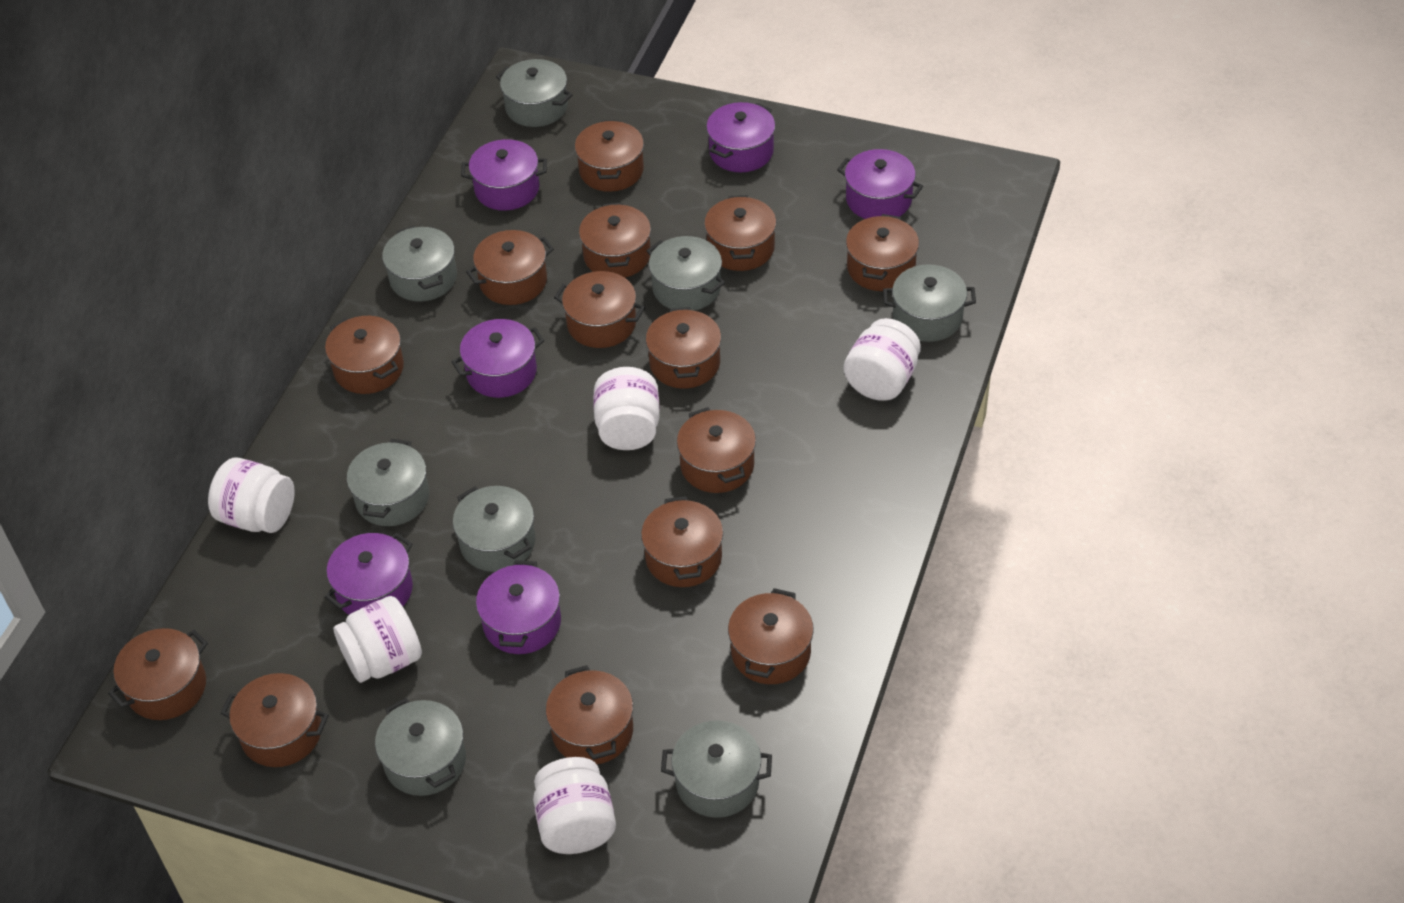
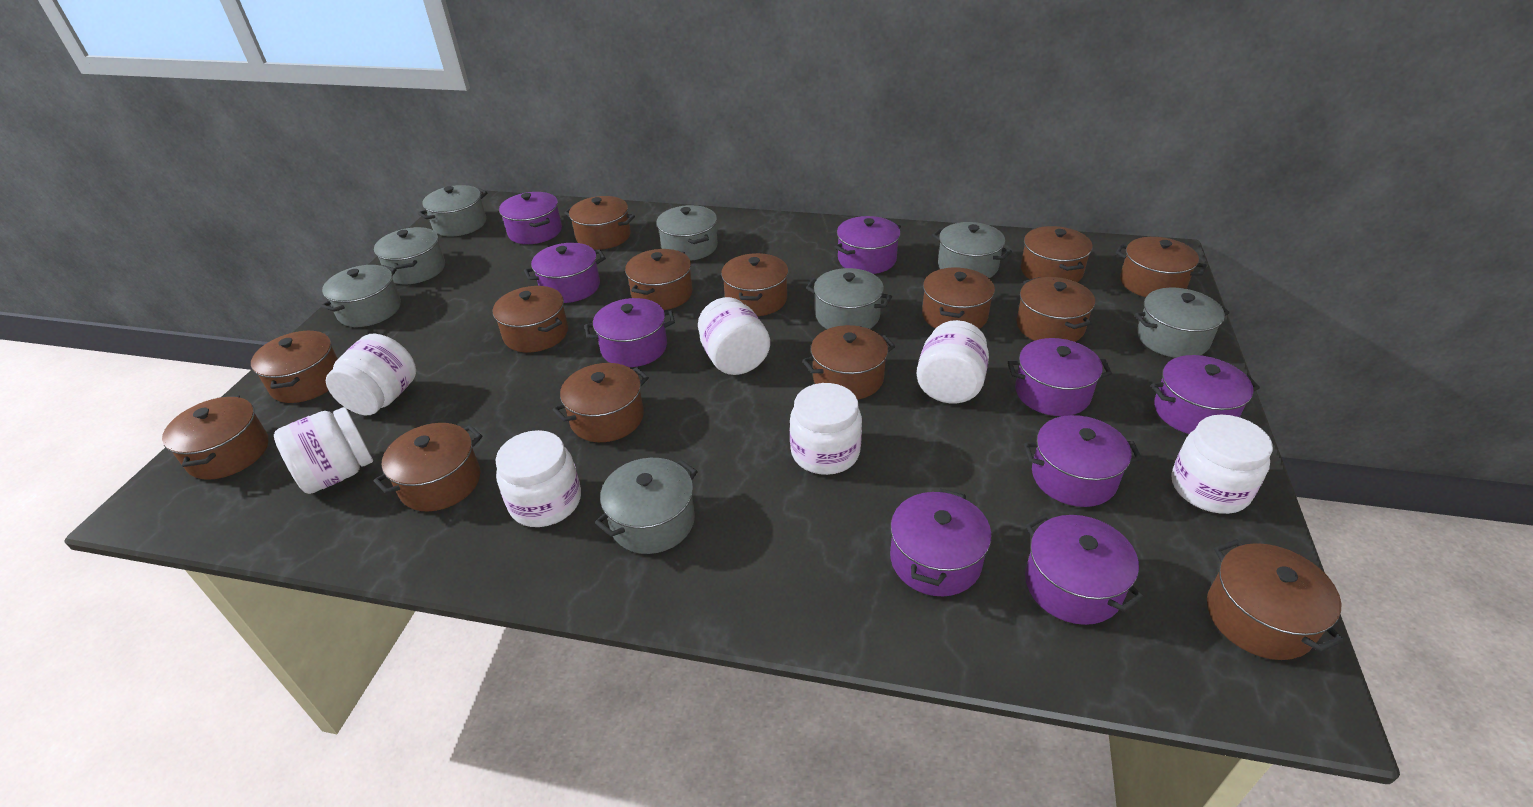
purple pot: [325,533,413,615] [452,319,544,398] [461,139,547,211] [476,560,561,654] [706,102,775,172] [837,149,923,219] = 6 -> [499,192,562,244] [524,243,606,303] [585,298,675,367] [835,216,901,274] [890,489,992,596] [1008,338,1112,416] [1024,415,1142,507] [1025,514,1144,625] [1151,355,1260,434] = 9
white jar: [208,458,295,533] [333,596,422,683] [533,757,616,854] [593,367,660,450] [843,318,921,401] = 5 -> [274,407,373,494] [326,334,416,415] [496,430,581,527] [698,297,770,375] [790,383,862,475] [917,320,989,404] [1172,414,1273,514] = 7

